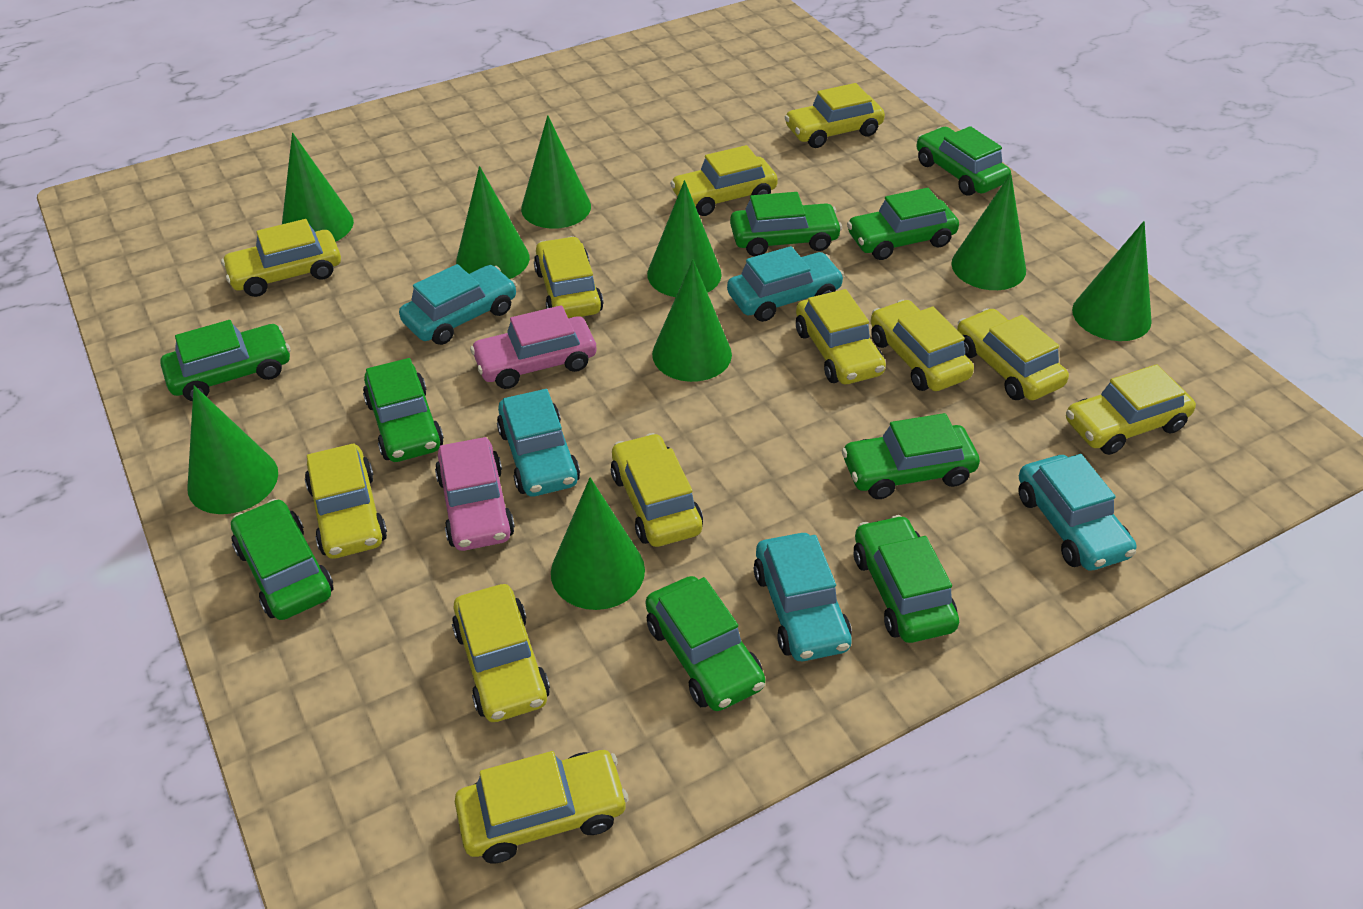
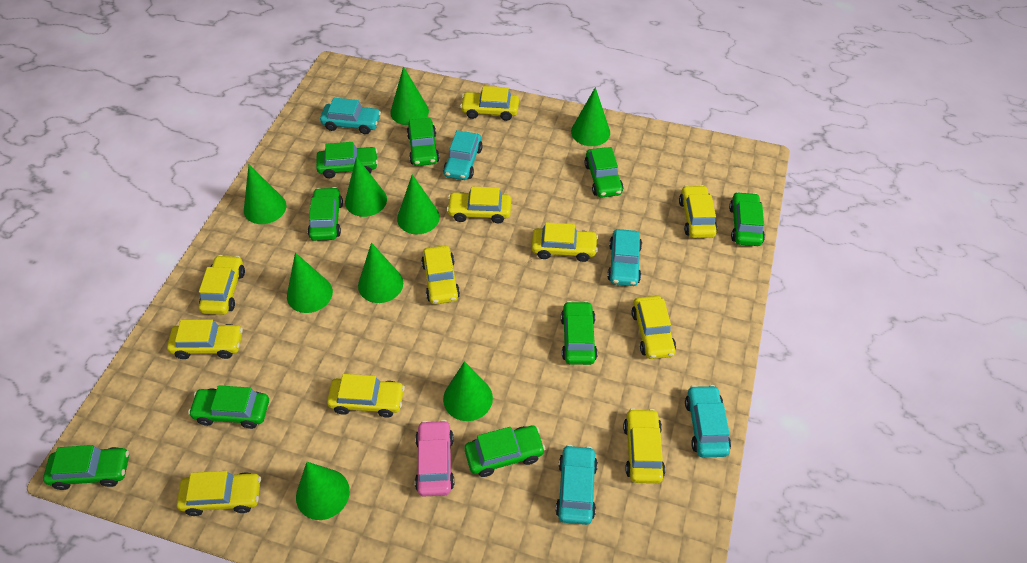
pink car: [435,437,515,551] [470,305,597,389] = 2 -> [415,420,454,497] = 1
yellow car: [221,219,341,297] [305,443,387,559] [452,584,550,722] [455,750,629,863] [534,236,603,318] [611,433,703,547] [670,145,778,216] [785,83,885,148] [796,289,886,384] [871,300,974,391] [957,308,1069,400] [1066,364,1196,455] = 12 -> [167,319,243,359] [177,471,261,516] [199,255,245,315] [327,374,405,417] [421,245,460,304] [447,187,511,223] [460,86,519,121] [532,222,598,262] [623,408,665,483] [631,296,676,359] [679,185,717,238] = 11

